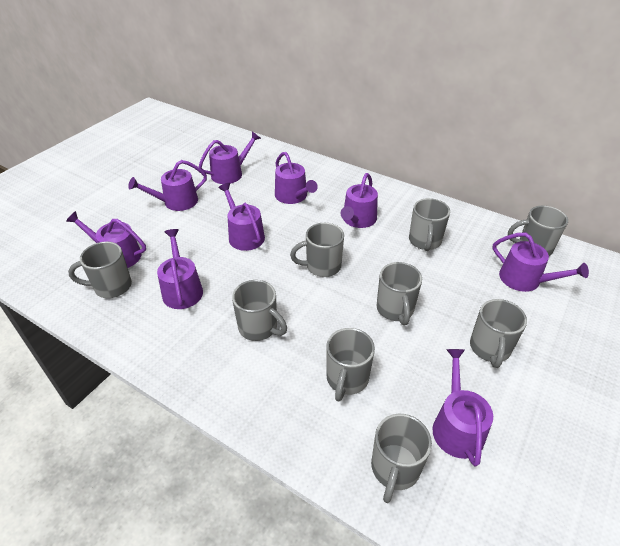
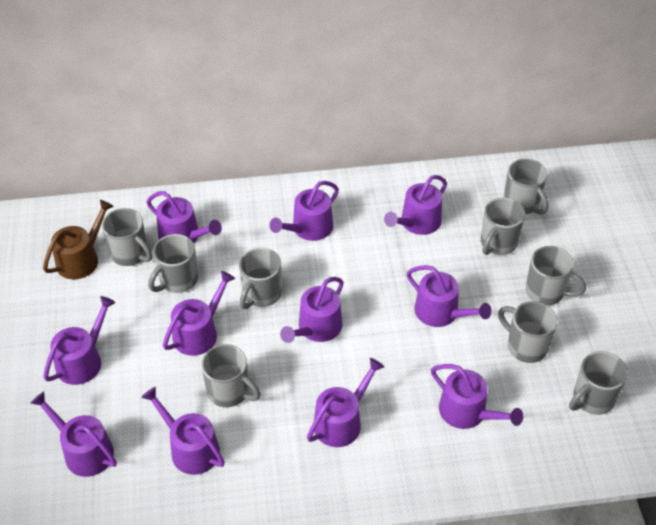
brown watering can: none = 0 -> [43,200,114,280] = 1
purple watering can: [66,211,146,268] [128,160,207,211] [157,229,203,309] [199,131,261,184] [218,183,265,251] [275,152,318,204] [340,173,378,228] [432,349,493,466] [492,233,589,292] = 9 -> [31,392,117,477] [43,296,116,385] [141,387,225,475] [146,191,222,243] [163,271,235,356] [270,181,339,241] [280,277,344,343] [307,358,384,447] [384,175,447,235] [407,265,492,327] [431,364,523,429] = 11

